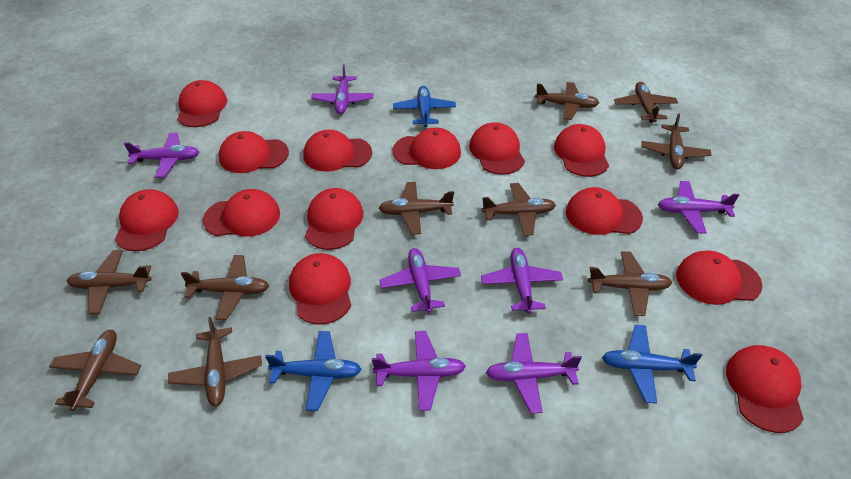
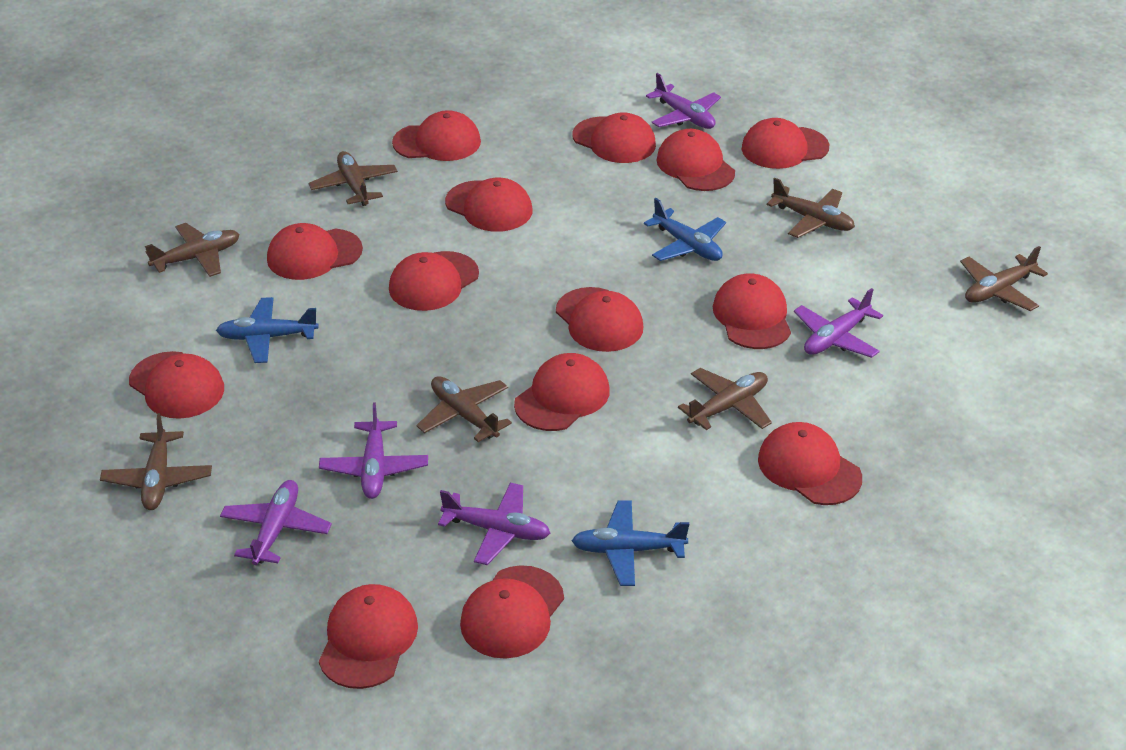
brown plane: [49,330,141,411] [67,250,152,314] [168,317,262,407] [181,255,269,320] [379,182,454,234] [481,183,556,236] [535,82,599,120] [588,251,672,316] [614,82,678,123] [641,113,711,169] = 10 -> [100,413,212,510] [145,223,240,277] [308,151,398,206] [416,376,512,442] [678,368,772,430] [767,178,855,238] [960,246,1048,311] = 7
purple plane: [124,133,199,178] [311,64,374,114] [372,331,466,411] [379,248,461,313] [481,248,563,314] [486,333,582,413] [658,181,739,234] = 7 -> [220,480,332,565] [319,403,428,499] [438,483,550,565] [646,73,721,129] [794,288,883,358] = 5
red cap: [115,189,179,251] [177,80,227,127] [203,189,280,237] [219,131,289,173] [289,253,351,325] [303,130,372,172] [305,188,363,250] [393,128,461,169] [469,122,525,175] [554,124,609,177] [566,187,643,235] [676,250,763,305] [726,345,804,433] = 13 -> [129,351,224,419] [267,223,363,280] [319,584,418,689] [389,251,479,311] [392,110,481,161] [445,177,532,232] [460,565,564,659] [514,353,610,431] [556,287,644,352] [572,112,656,163] [656,129,735,191] [713,274,791,349] [741,118,829,169] [758,422,862,505] = 14

